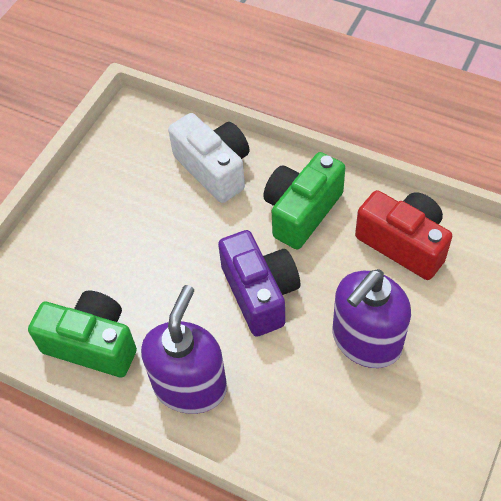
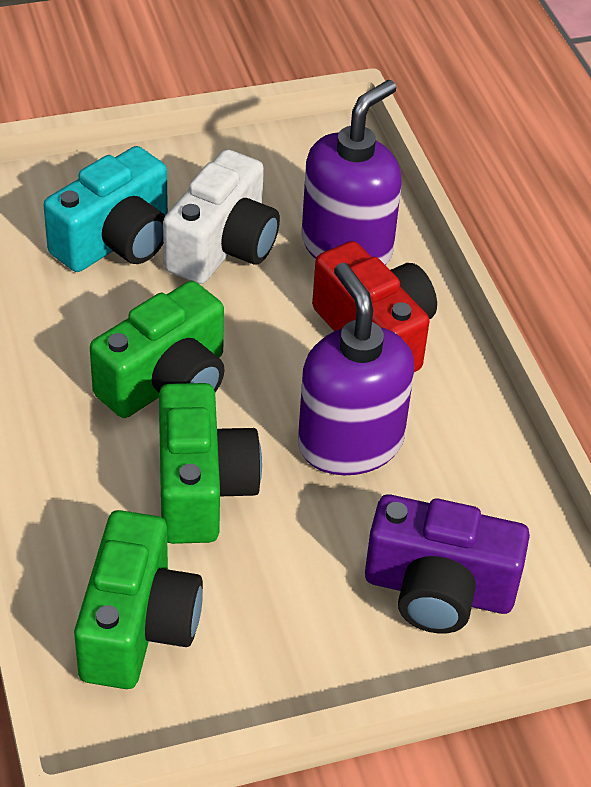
green camera: [28,290,137,377] [263,152,345,249] = 2 -> [74,510,203,689] [90,281,225,418] [159,383,262,544] = 3
turquoise camera: none = 0 -> [44,146,168,272] = 1

